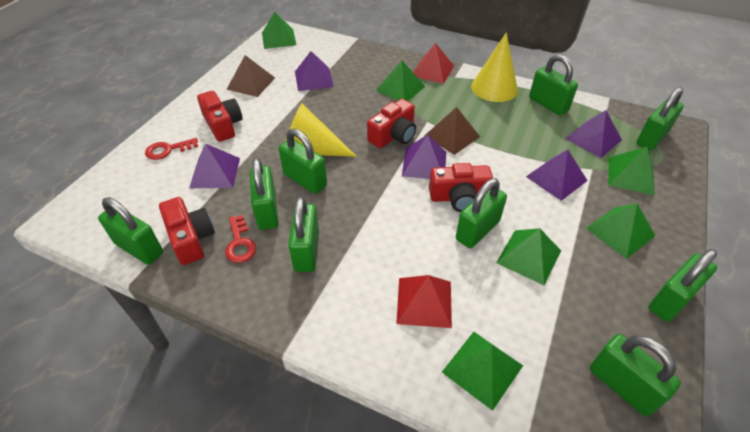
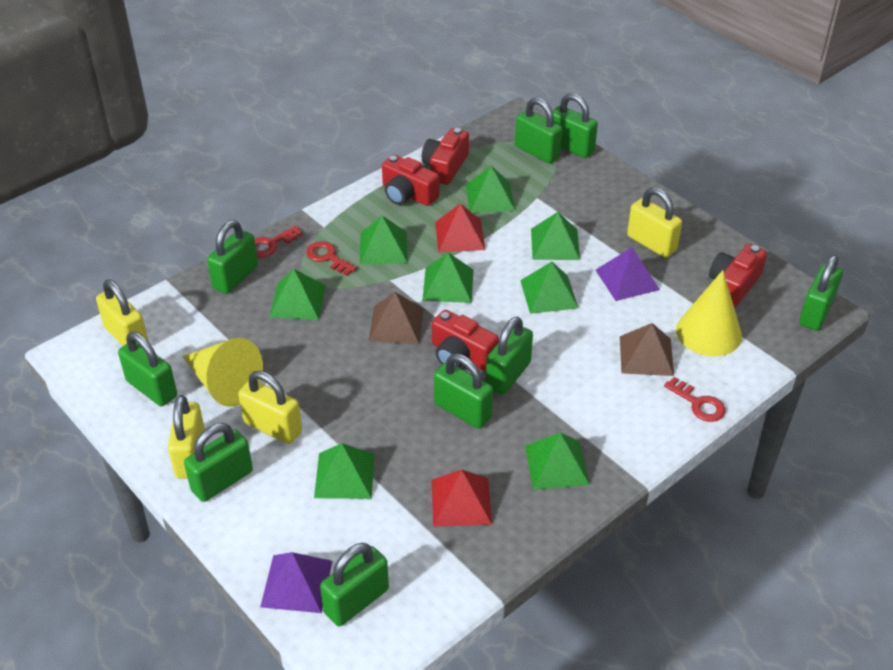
green pyramid: [262,12,296,49] [375,60,425,101] [442,332,523,411] [496,228,561,285] [586,203,655,259] [608,147,655,195] = 6 -> [269,269,326,320] [314,443,375,499] [360,216,408,264] [422,252,473,303] [466,166,515,213] [520,262,578,314] [525,433,590,490] [531,212,580,260] = 8
purple pyramid: [189,143,240,188] [295,51,334,91] [402,134,446,179] [526,150,588,201] [565,110,622,158] = 5 -> [260,552,332,613] [596,247,660,301] = 2
red key: [145,138,198,160] [225,215,256,263] = 2 -> [254,226,303,258] [306,241,357,276] [664,377,725,422] = 3
yellow padlock: none = 0 -> [96,279,149,346] [168,395,205,479] [238,371,302,444] [627,187,682,258] = 4

